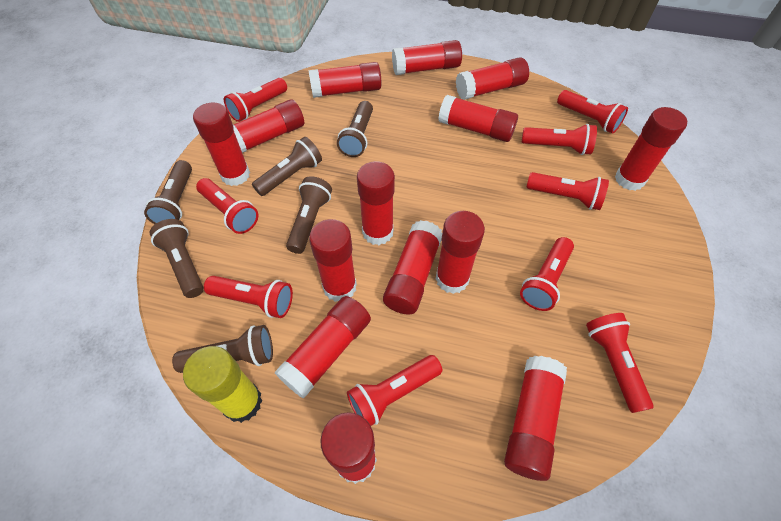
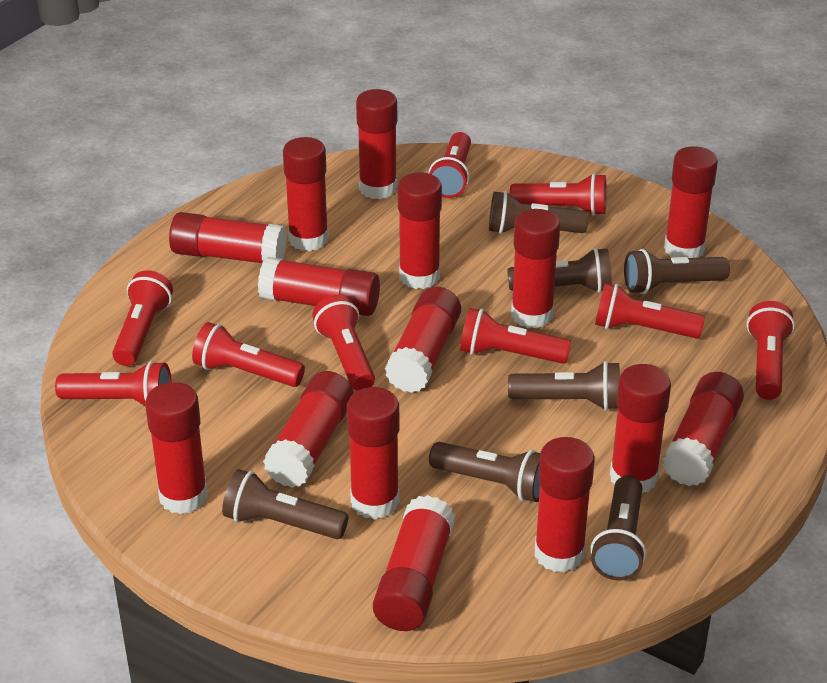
brown flashlight: [144,160,192,224] [150,219,204,298] [172,325,273,373] [252,137,322,196] [286,176,332,254] [337,101,373,157] = 6 -> [222,469,349,539] [429,442,540,502] [489,191,589,234] [507,248,612,293] [508,361,620,411] [591,475,646,581] [624,249,730,294] = 7
red glue stick: [193,102,250,186] [233,99,304,153] [275,296,371,399] [308,62,382,98] [309,219,357,302] [320,412,377,484] [357,161,395,245] [383,220,442,314] [392,40,462,75] [436,211,485,294] [438,95,518,142] [456,57,529,100] [504,356,567,481] [615,107,687,191] = 14 -> [145,382,208,514] [169,212,287,263] [258,257,380,316] [263,371,354,488] [283,137,329,251] [347,387,399,519] [356,89,397,199] [373,495,455,631] [385,287,461,393] [398,172,442,289] [511,209,560,328] [534,437,595,573] [610,364,671,493] [662,372,744,486] [664,146,718,258] = 15
yellow glue stick: [183,346,262,423] = 1 -> none = 0

